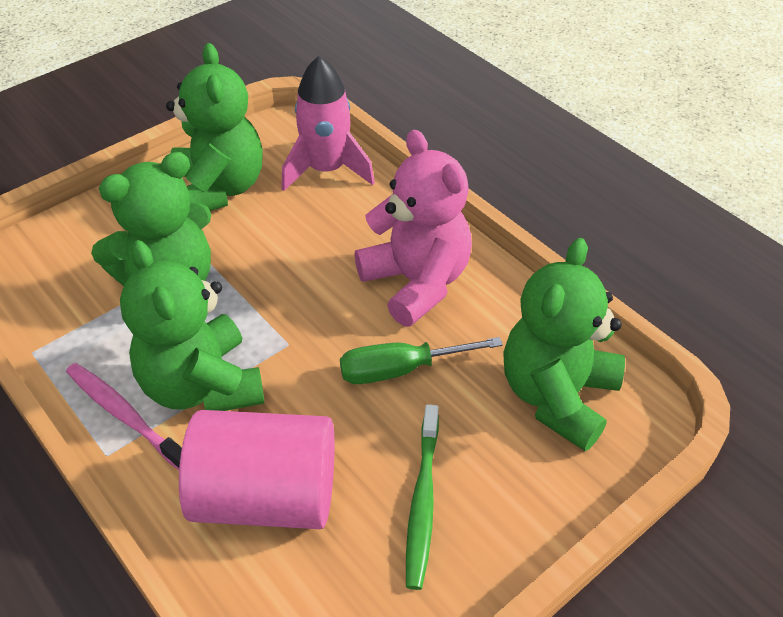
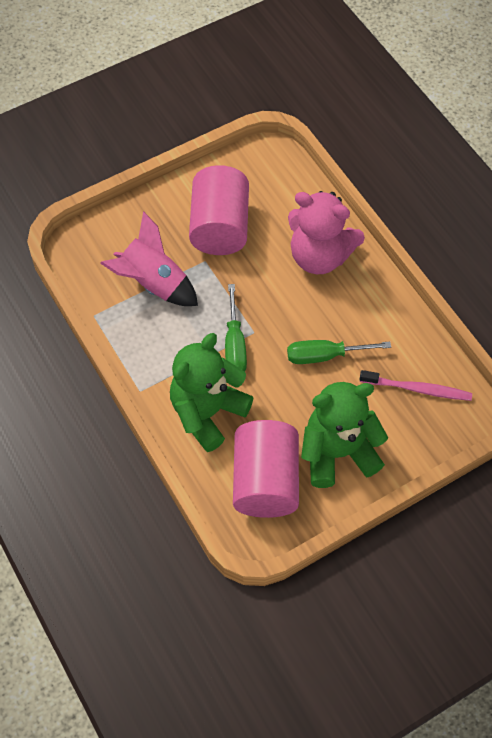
green screwdriver: [340,337,503,384] = 1 -> [225,284,247,372] [287,340,391,364] = 2
green teddy bear: [91,152,211,286] [120,240,264,411] [166,43,263,211] [503,238,625,451] = 4 -> [170,333,254,452] [301,382,388,488] = 2
green toothbrush: [406,404,439,590] = 1 -> none = 0
pink cylinder: [179,410,335,529] = 1 -> [189,165,249,255] [233,420,299,518] = 2

